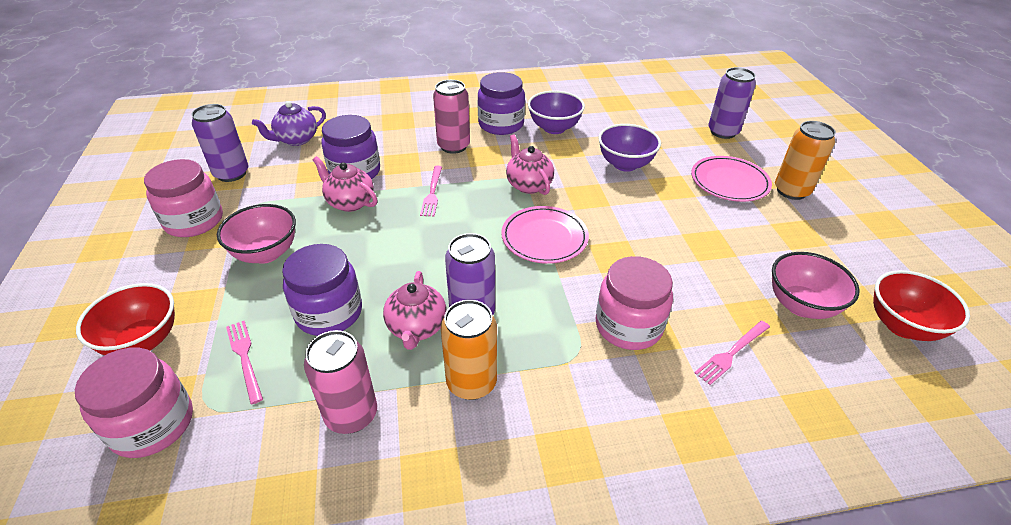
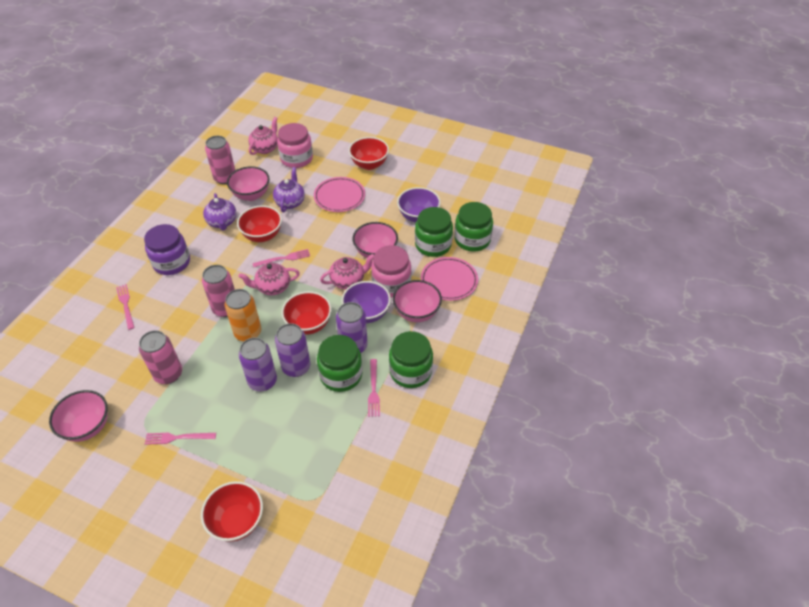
green jar: none = 0 -> [317,335,362,392] [389,331,433,388] [415,207,453,257] [454,202,493,252] = 4
orange can: [441,300,497,400] [775,121,836,200] = 2 -> [225,289,261,342] = 1
pink bowl: [217,204,296,264] [772,252,860,319] = 2 -> [49,390,108,442] [227,166,270,201] [353,222,398,258] [393,280,442,322] = 4
pink can: [304,330,377,434] [433,80,470,154] = 2 -> [139,330,182,384] [202,265,235,317] [205,136,235,184] = 3
pink fork: [226,321,263,404] [420,166,442,216] [695,321,770,385] = 3 -> [116,284,135,330] [145,432,216,445] [253,249,310,267] [368,359,380,417] = 4
pink jar: [75,347,193,458] [144,159,223,237] [595,256,673,350] = 3 -> [277,123,313,168] [371,245,411,297] = 2
purple jar: [282,244,362,336] [322,115,380,179] [478,72,525,135] = 3 -> [144,224,190,275] = 1
purple teapot: [252,101,326,146] = 1 -> [203,193,237,231] [273,167,305,212] = 2
red bowl: [76,283,175,355] [873,270,970,341] = 2 -> [201,481,263,542] [237,205,282,242] [281,291,331,335] [349,137,389,170] = 4

